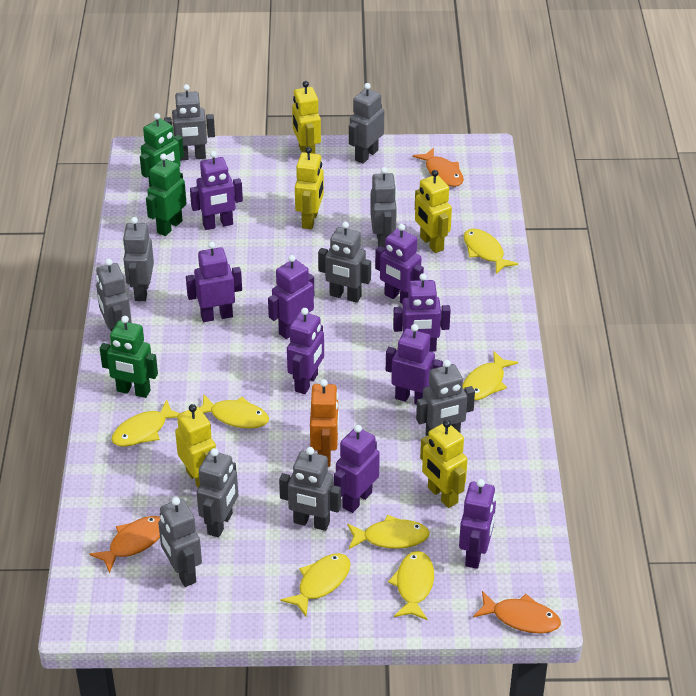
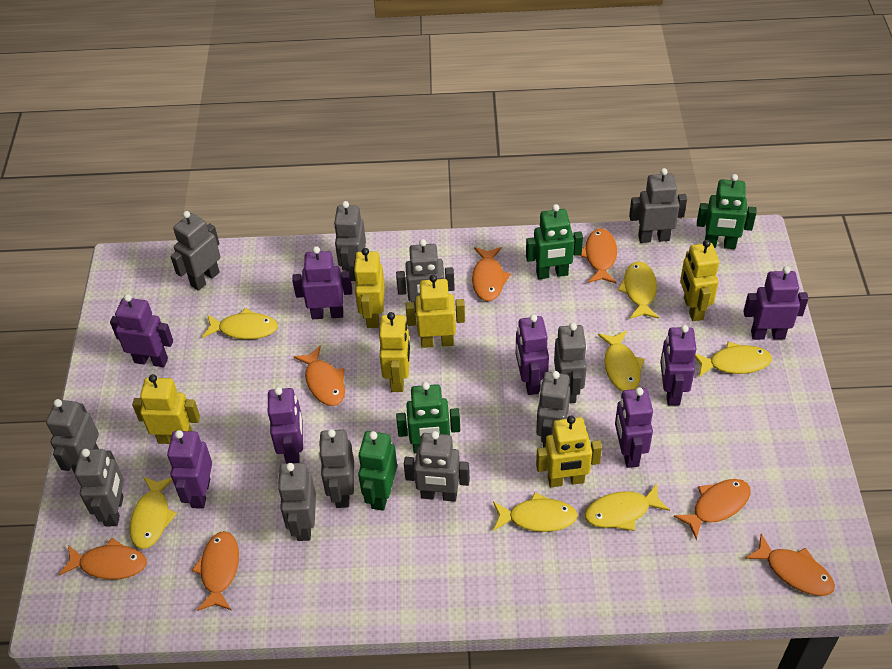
green robot: [100,316,158,398] [140,113,184,187] [146,153,187,236] = 3 -> [358,431,397,511] [396,382,460,453] [526,204,583,279] [697,174,757,249] = 4
grey robot: [96,259,131,332] [123,217,154,301] [158,497,202,587] [164,84,215,161] [197,448,238,538] [279,447,341,531] [318,222,371,303] [349,83,384,164] [370,167,397,248] [416,360,475,436] = 10 -> [46,399,99,474] [75,449,124,526] [171,211,221,291] [277,463,316,541] [319,429,354,508] [334,201,366,281] [396,239,455,313] [404,431,470,502] [536,371,570,447] [554,323,587,403] [629,168,687,243] = 11
orange fish: [89,516,160,573] [413,148,464,187] [473,591,561,633] = 3 -> [59,538,147,580] [192,531,239,611] [294,345,345,406] [472,247,511,301] [579,228,617,283] [674,479,751,540] [745,534,835,596] = 7
orange robot: [310,379,339,467] = 1 -> none = 0
purple robot: [186,242,242,322] [190,151,243,230] [268,255,314,339] [287,308,324,394] [334,425,380,513] [375,224,424,304] [386,324,443,405] [393,273,451,352] [459,479,496,569] = 9 -> [110,294,173,367] [167,430,212,509] [268,387,303,463] [292,246,352,319] [516,314,549,395] [615,387,653,468] [660,325,697,405] [743,266,808,340] = 8
yellow robot: [175,404,216,488] [292,81,321,154] [295,147,324,229] [415,170,452,253] [420,420,468,508] = 5 -> [132,374,200,444] [353,248,385,328] [379,312,410,392] [406,275,465,348] [536,416,602,487] [680,240,719,321] = 6

